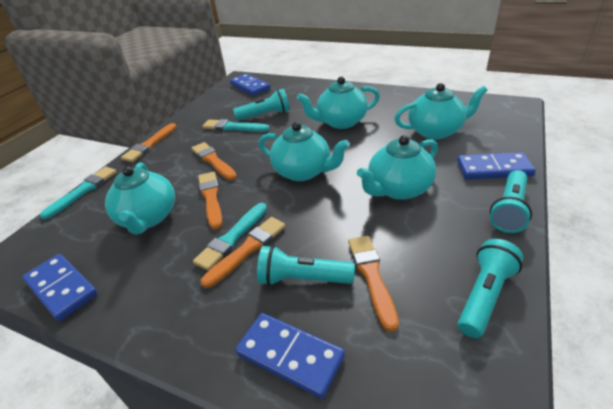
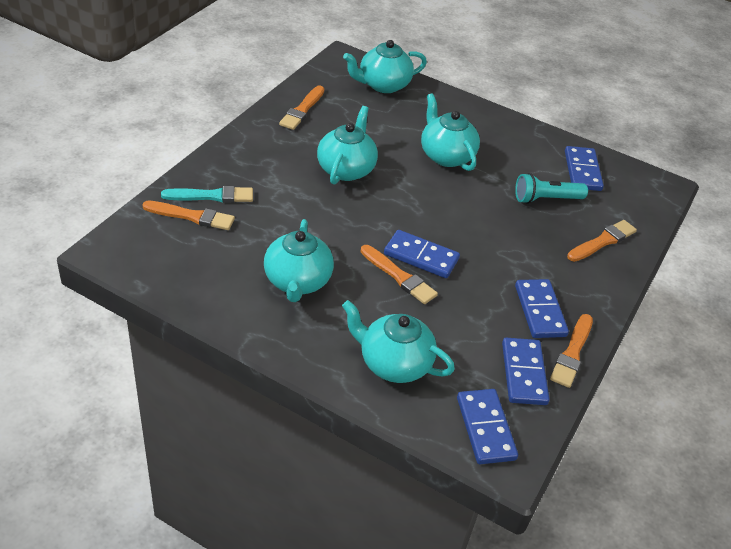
blue domino: [22,254,98,321] [230,74,270,96] [235,313,345,399] [457,152,536,179] = 4 -> [384,230,460,278] [457,389,518,464] [502,338,550,405] [515,279,569,338] [565,146,604,191] = 5
turquoise brush: [40,167,117,219] [193,203,267,271] [202,119,270,132] = 3 -> [161,186,253,203] = 1
turquoise flashlight: [233,89,290,120] [257,245,355,286] [458,239,523,338] [490,170,532,233] = 4 -> [515,173,588,204] = 1

